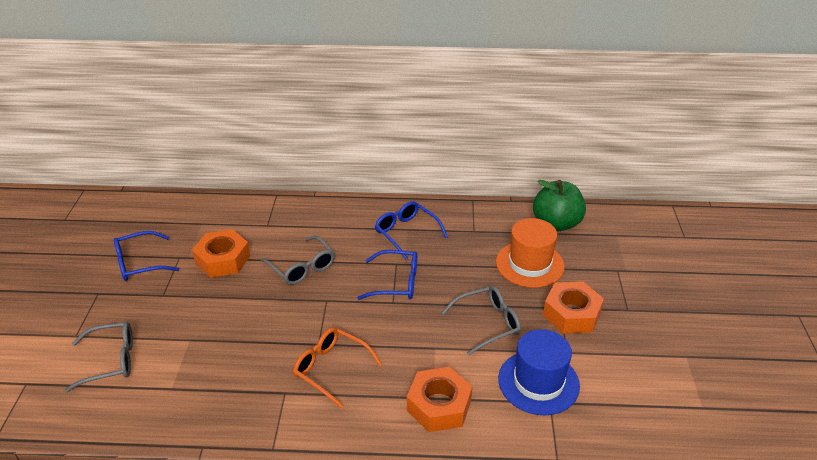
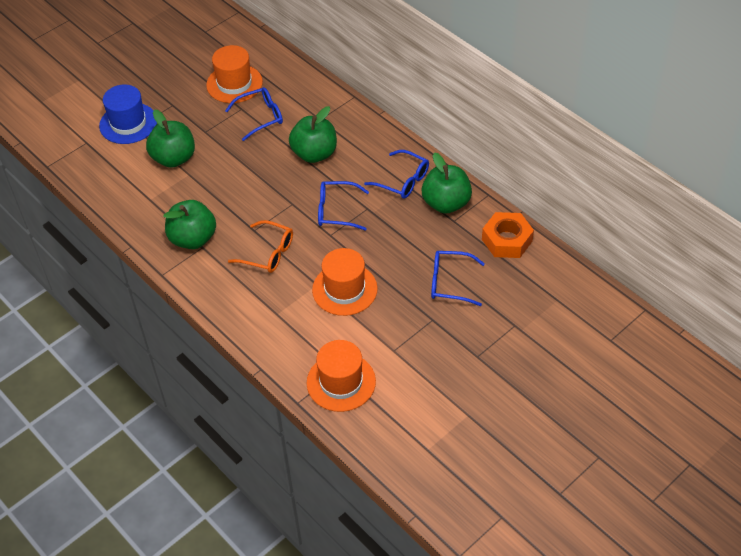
blue glasses: [114,231,179,281] [357,250,417,300] [375,201,448,260] = 3 -> [225,87,283,141] [318,181,369,230] [364,150,429,199] [431,251,485,306] = 4
green apple: [533,180,586,232] = 1 -> [146,109,195,168] [163,200,216,249] [289,106,337,163] [421,152,472,214] = 4
grey glasses: [65,322,133,392] [261,236,335,285] [442,286,521,355] = 3 -> none = 0
orange hat: [496,218,565,288] = 1 -> [206,45,263,103] [306,340,376,412] [312,248,378,316] = 3
orange nut: [192,229,250,278] [407,367,473,432] [543,282,604,334] = 3 -> [482,212,534,258] = 1

